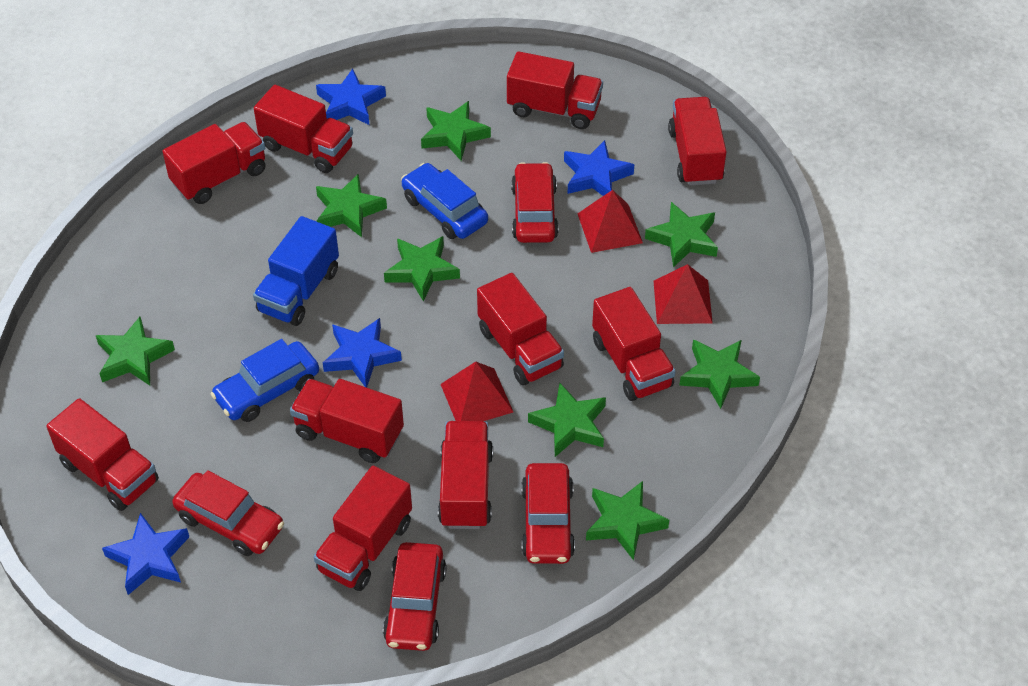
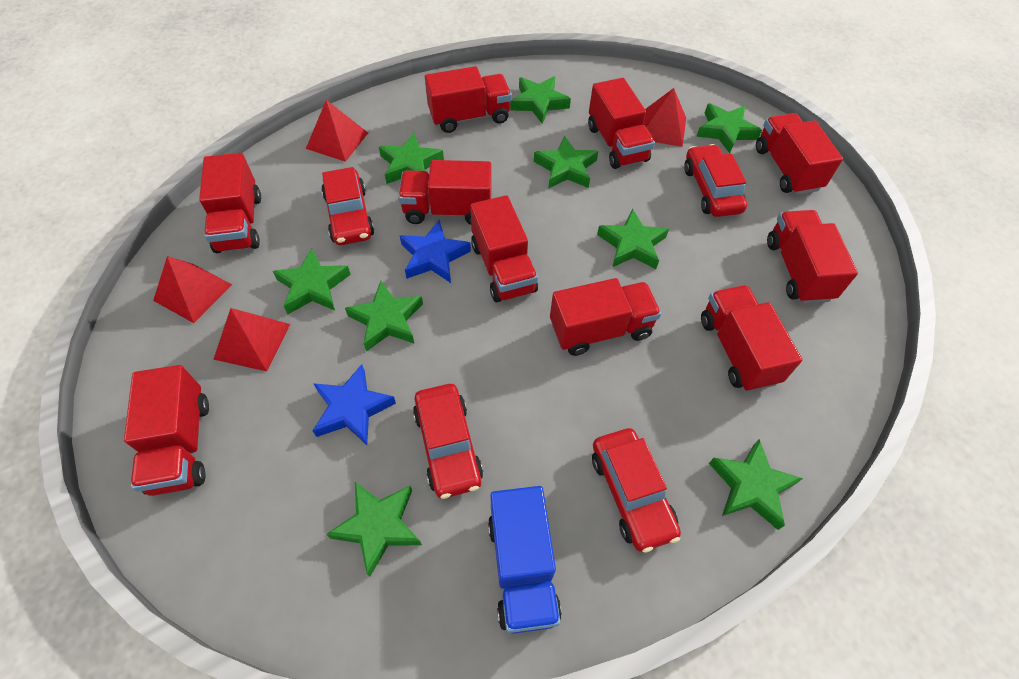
blue car: [211,339,319,422] [401,163,488,239] = 2 -> none = 0
blue star: [102,513,189,595] [316,69,386,125] [323,318,402,388] [564,140,634,196] = 4 -> [312,364,396,445] [400,220,471,283] = 2
green star: [96,317,175,385] [316,174,387,237] [384,236,460,301] [421,101,491,161] [528,383,606,457] [586,481,669,561] [645,202,718,267] [679,339,760,409] = 8 -> [273,248,351,314] [326,482,422,577] [345,281,423,351] [379,133,444,184] [510,76,571,124] [534,136,598,189] [597,208,669,269] [696,104,762,154] [709,439,803,530] = 9
red pyramid: [440,362,513,421] [577,190,643,253] [654,264,713,324] = 3 -> [153,256,232,323] [213,308,290,371] [306,100,368,162] [643,88,686,147] = 4

